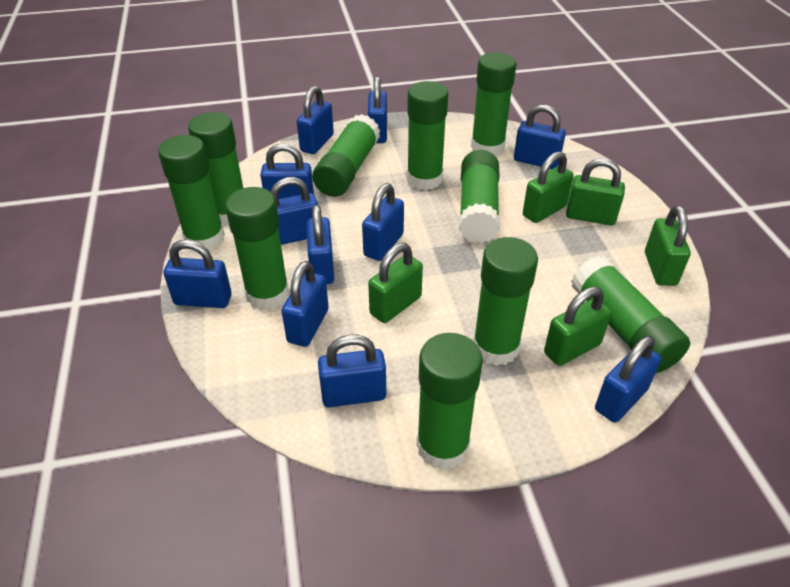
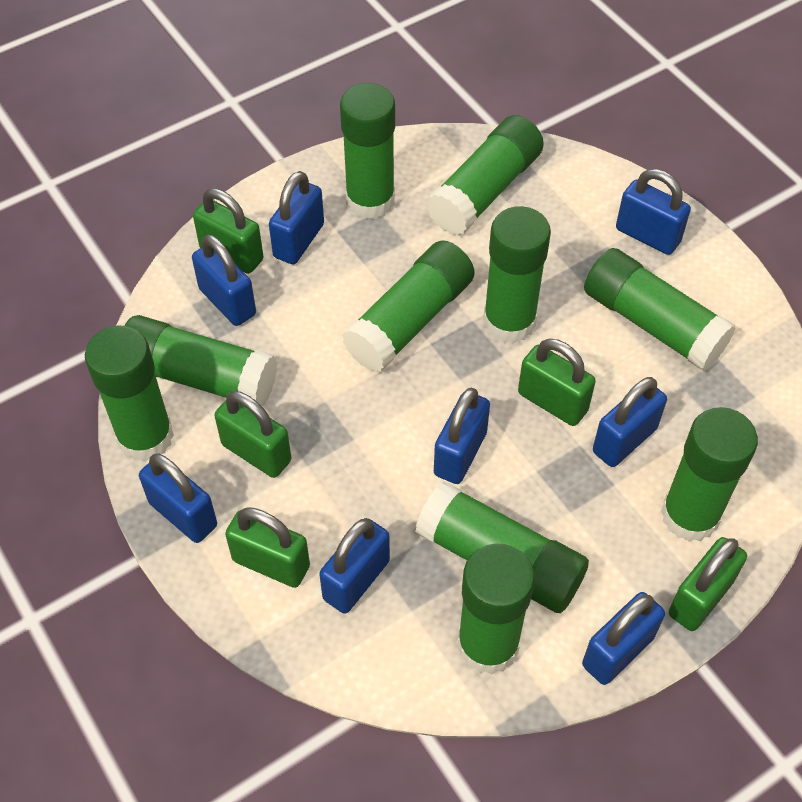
blue padlock: [164,240,232,308] [260,143,314,199] [271,177,318,245] [282,261,329,347] [297,86,334,154] [307,205,334,284] [318,334,386,407] [362,183,404,261] [368,76,387,143] [514,105,566,169] [595,336,661,423] = 11 -> [139,453,217,543] [192,234,256,326] [269,171,324,265] [319,518,390,614] [434,388,490,484] [582,592,665,685] [593,377,667,467] [616,169,691,255] = 8

